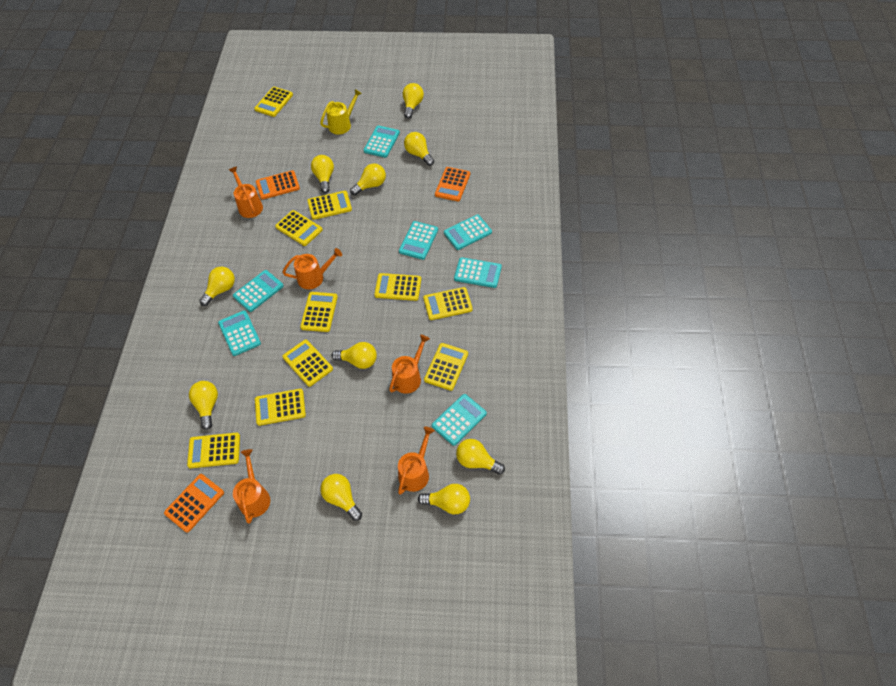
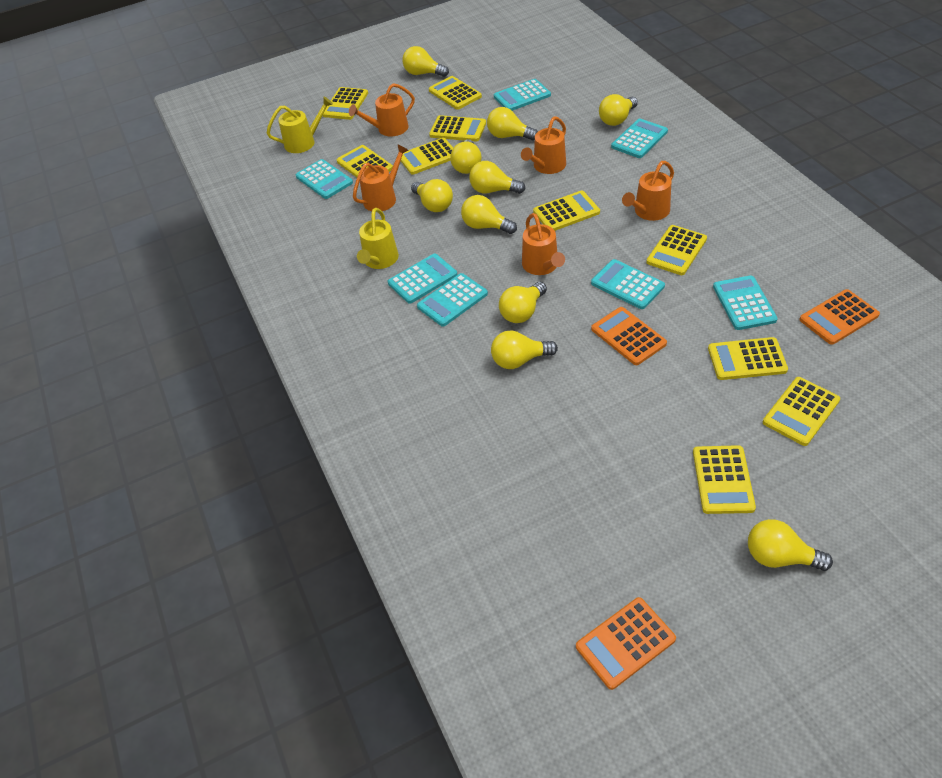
yellow watering can: [320,89,362,134] = 1 -> [267,97,333,153] [357,208,399,269] = 2

